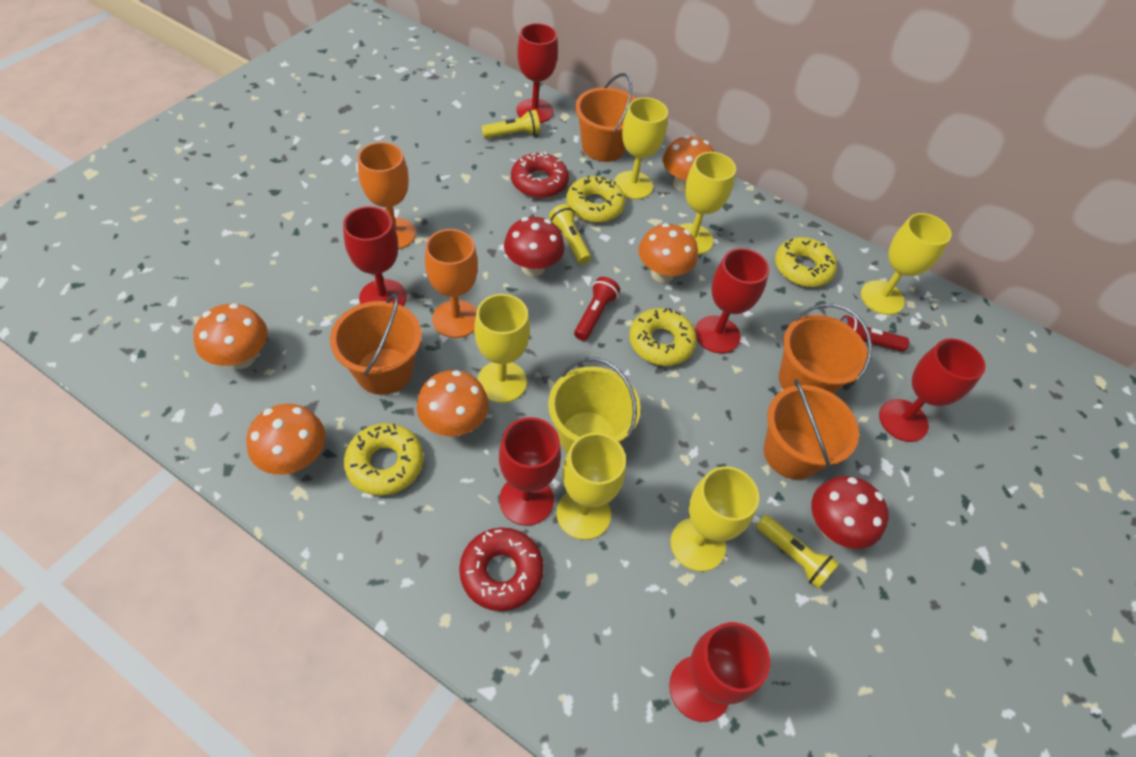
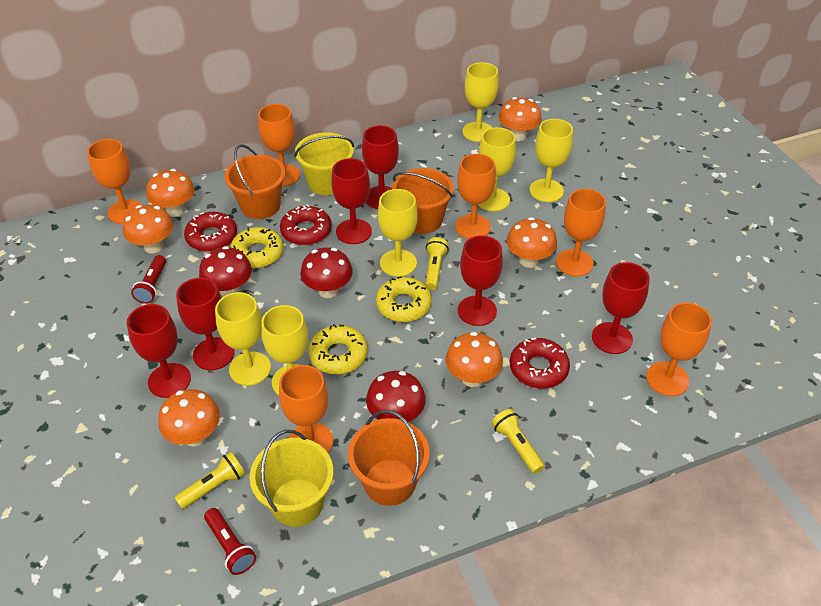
orange bucket: [330,294,422,395] [575,73,636,162] [764,379,859,480] [779,304,872,393] = 4 -> [224,144,286,219] [348,410,430,506] [392,168,454,234] = 3
orange goblet: [358,142,416,249] [425,229,478,338] = 2 -> [87,139,142,224] [258,104,300,186] [279,365,333,453] [455,154,496,239] [556,189,606,277] [646,302,712,396] = 6
orange mushroom: [193,303,268,369] [246,404,326,475] [417,370,489,436] [638,223,698,283] [662,135,715,192] = 5 -> [123,205,173,254] [146,169,195,217] [158,389,220,446] [446,332,503,387] [498,97,542,141] [507,217,557,268] = 6
red donut: [459,528,544,611] [511,152,569,198] = 2 -> [184,212,237,252] [280,204,332,245] [510,338,570,388] = 3
red mushroom: [504,217,565,276] [811,476,889,549] = 2 -> [199,246,252,297] [300,247,353,298] [366,371,426,422] = 3
yellow bucket: [548,357,641,454] = 1 -> [249,430,334,527] [294,133,354,195] = 2
yellow donut: [344,423,424,496] [566,176,625,223] [629,308,697,366] [775,237,837,287] = 4 -> [230,227,284,268] [308,324,368,374] [376,276,432,322] = 3

